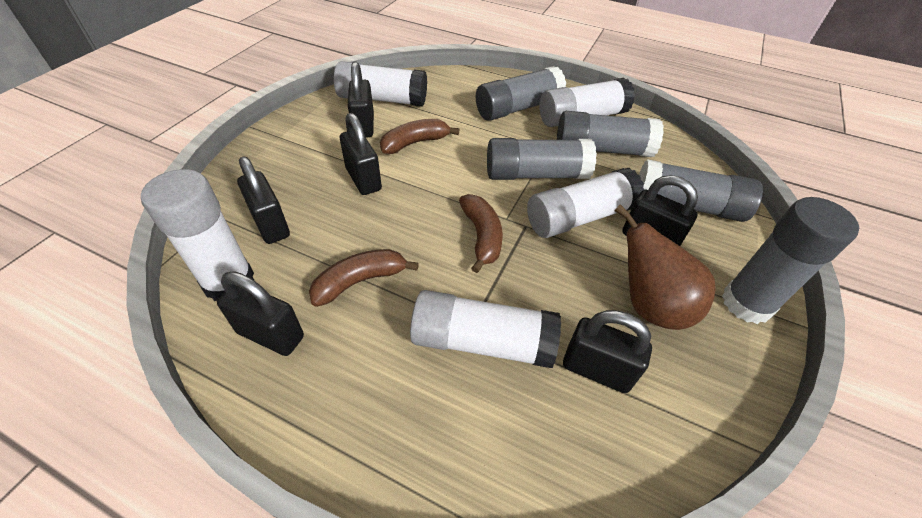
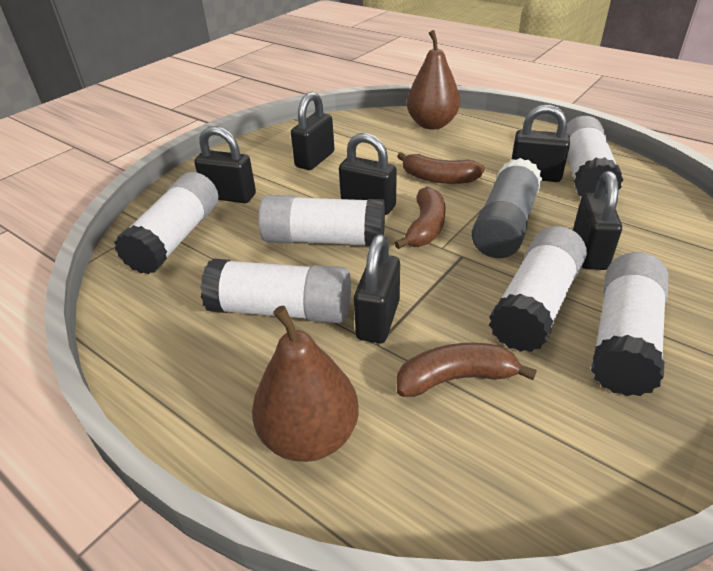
brown pear: [614,204,715,330] = 1 -> [252,305,359,462] [407,30,460,130] = 2
grey glue stick: [476,66,566,121] [487,138,597,180] [557,111,664,157] [639,159,763,222] [722,197,859,324] = 5 -> [471,158,542,258] = 1
white glue stick: [141,169,254,301] [334,61,427,107] [410,290,561,368] [527,168,644,238] [539,78,635,127] = 5 -> [114,172,218,275] [200,258,351,323] [258,195,385,246] [489,226,587,352] [566,116,623,196] [591,252,669,396] = 6

